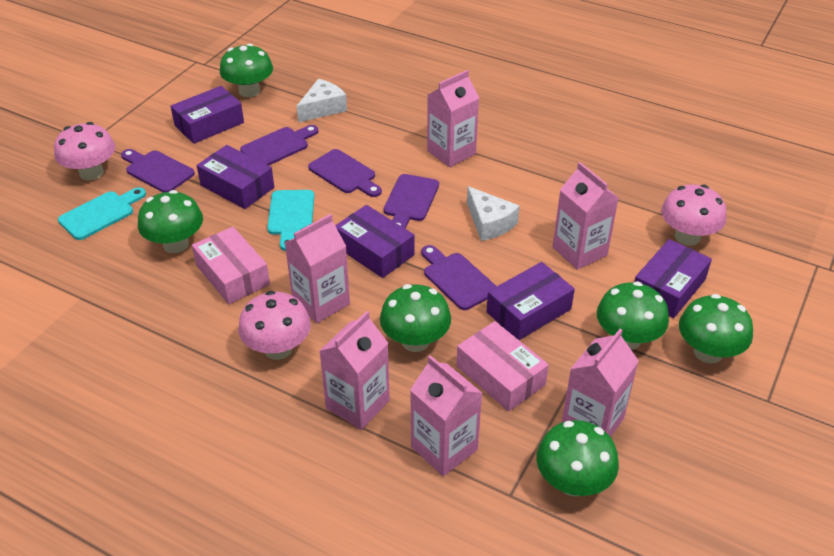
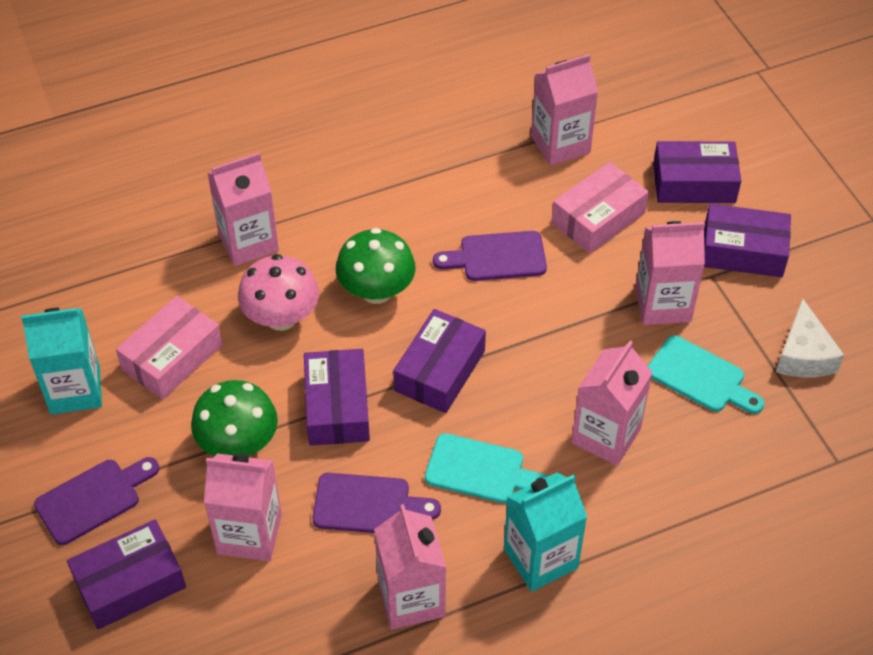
green mushroom: [138,190,203,253] [220,44,273,97] [380,284,451,352] [536,420,619,497] [597,281,669,350] [679,294,753,363] = 6 -> [191,380,278,456] [336,228,416,304] = 2
pink mushroom: [54,122,115,181] [238,291,311,360] [661,185,726,246] = 3 -> [238,254,319,331] = 1
purple cutting board: [121,149,195,193] [240,125,318,165] [308,149,382,197] [384,174,439,229] [421,245,497,310] = 5 -> [34,457,159,545] [313,473,441,533] [433,231,547,281] = 3
turquoise carton: none = 0 -> [21,308,102,415] [504,473,587,592] = 2
white cheese: [297,79,347,122] [467,186,520,241] = 2 -> [776,298,844,377] = 1

